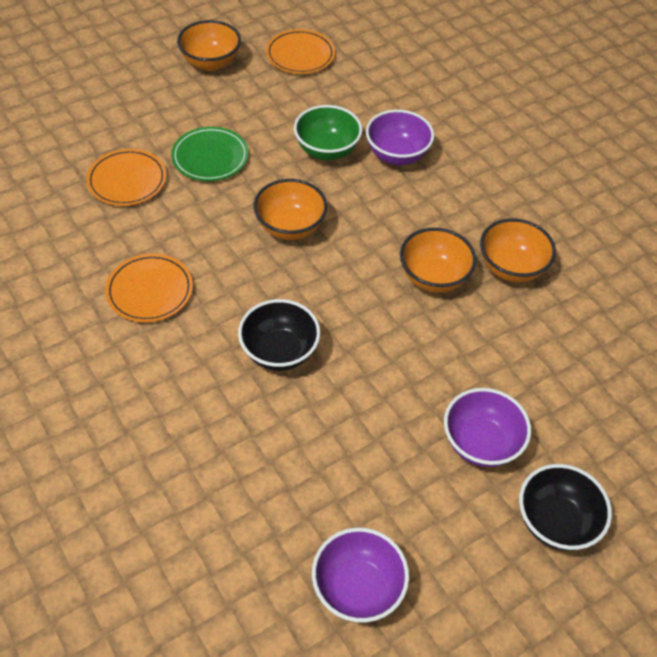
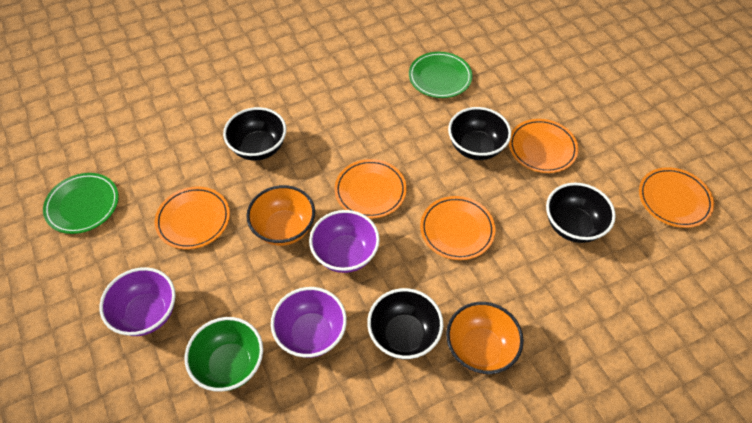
black bowl: [238,299,320,371] [519,464,612,551] = 2 -> [223,107,286,161] [367,288,443,359] [448,107,511,160] [546,183,616,243] = 4
green plate: [171,127,249,181] = 1 -> [43,173,119,234] [409,52,472,98] = 2
orange bowl: [177,20,241,71] [253,179,327,240] [400,228,476,293] [480,218,556,282] = 4 -> [246,185,315,246] [446,302,524,374] = 2
orange plate: [86,149,166,206] [105,254,193,322] [266,29,335,74] = 3 -> [155,187,230,249] [335,159,407,219] [420,196,495,260] [509,119,578,173] [639,167,714,228] = 5

